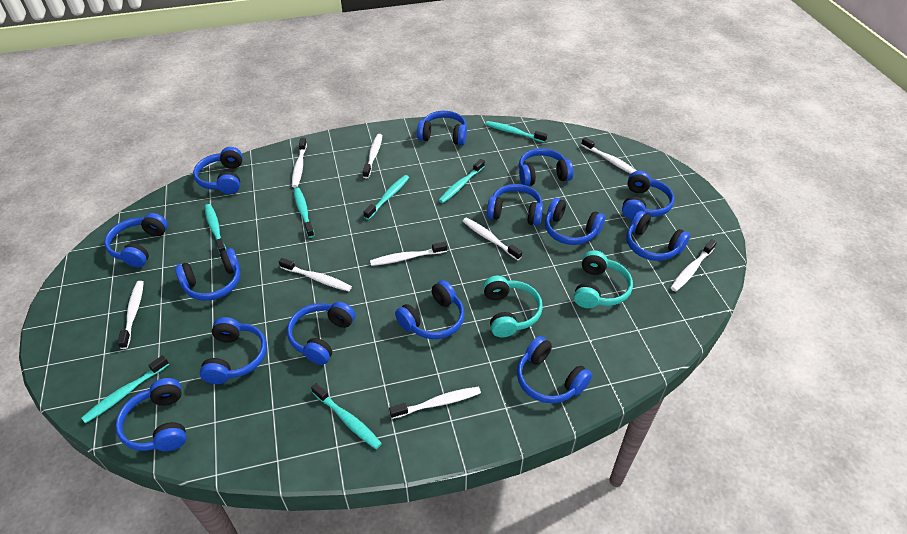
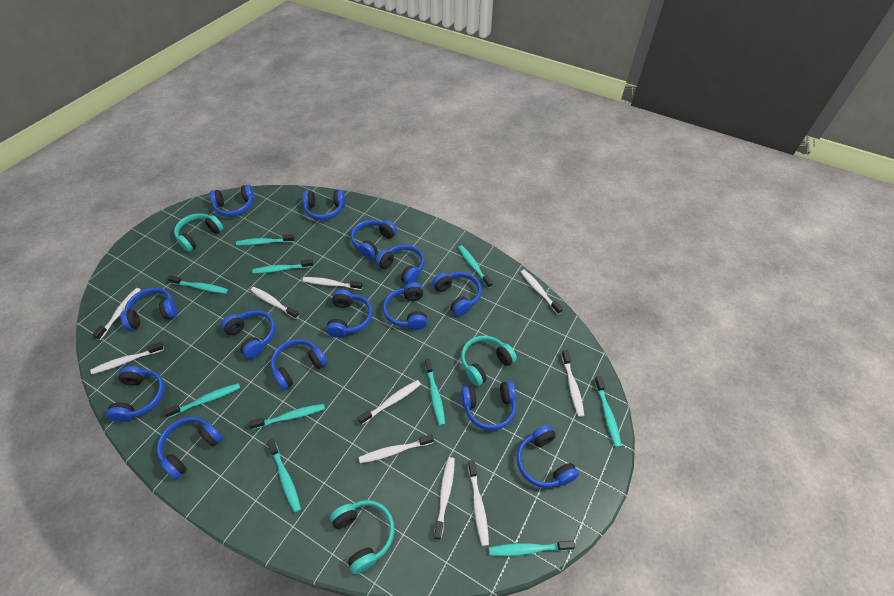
turquoise headphones: [483,276,543,337] [574,250,633,308] = 2 -> [174,213,224,252] [330,500,395,574] [461,336,517,386] = 3
turquoise toothbrush: [81,355,169,423] [205,204,226,253] [294,187,315,238] [311,383,382,449] [363,175,409,220] [438,159,485,203] [485,121,547,143] = 7 -> [164,383,240,418] [167,276,228,294] [236,234,295,246] [249,404,325,430] [252,259,313,274] [267,439,301,513] [425,358,445,426] [458,245,493,288] [489,541,575,556] [594,376,622,447] = 10
white toothbrush: [117,281,144,349] [279,258,352,291] [292,138,307,188] [363,134,382,179] [370,242,447,266] [389,387,481,419] [463,218,522,260] [581,137,636,174] [670,239,717,292] = 9 -> [90,342,164,374] [92,288,141,340] [250,287,299,319] [303,277,363,290] [358,380,421,425] [359,434,434,463] [434,457,455,540] [468,460,489,546] [521,270,563,314] [561,350,584,417] = 10

